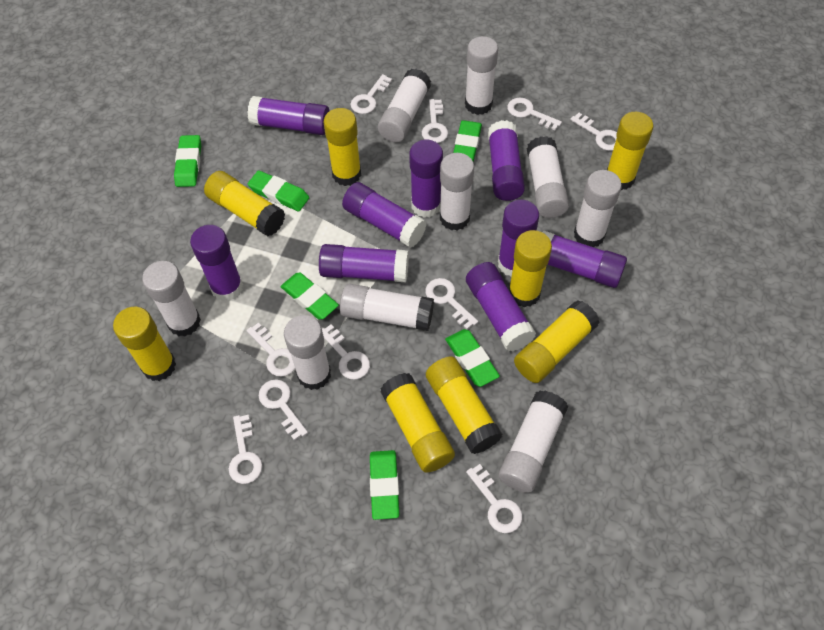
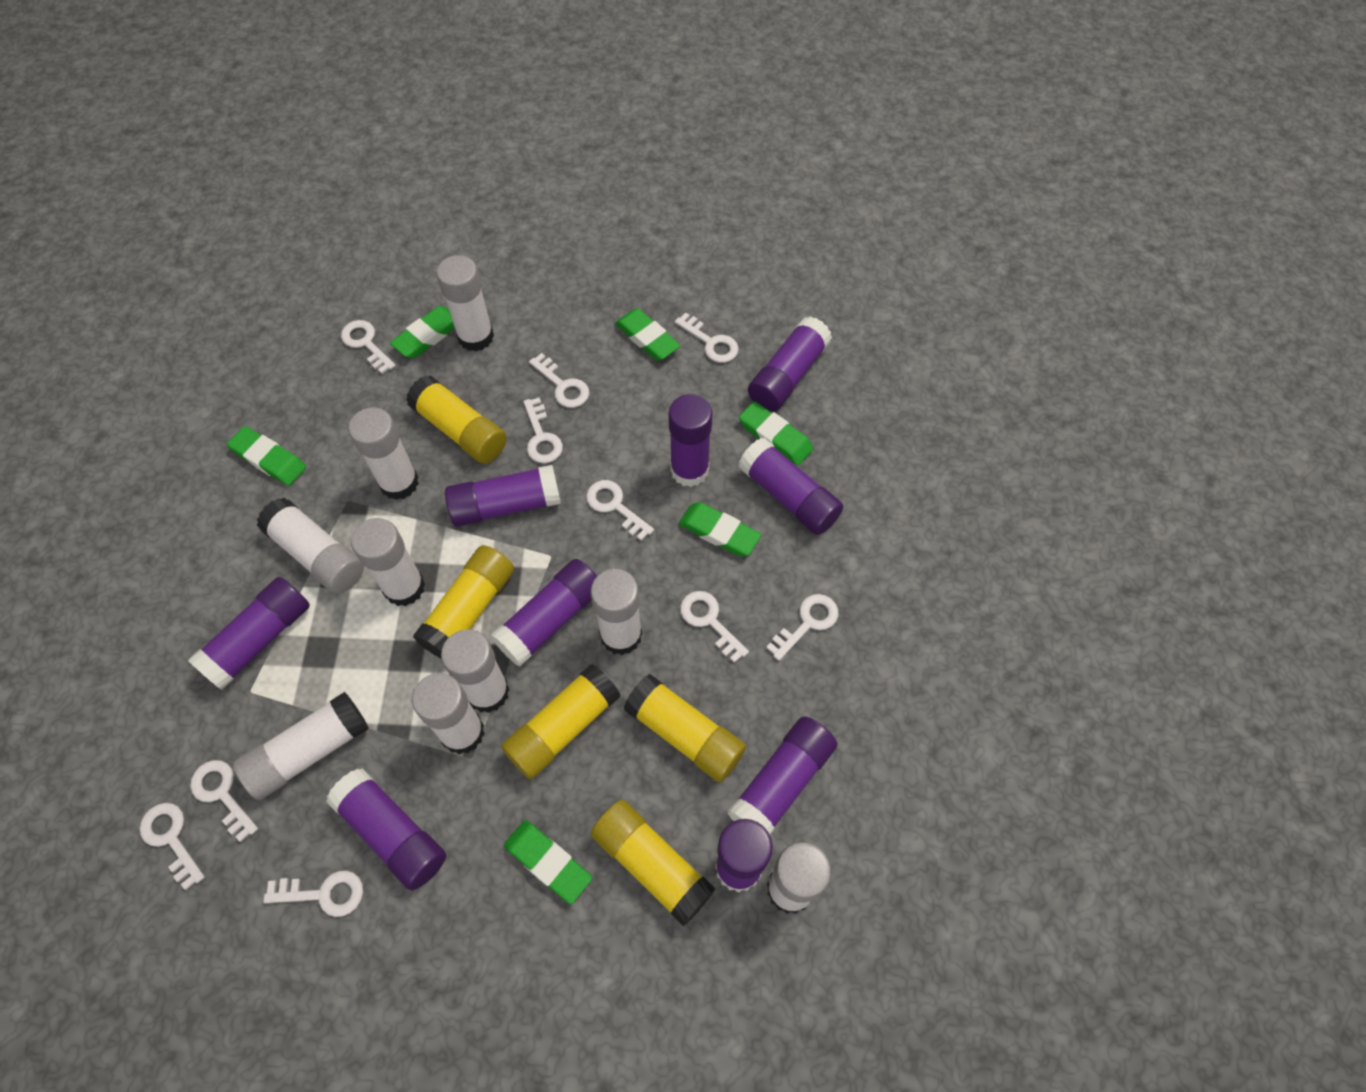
yellow glue stick: [113,307,176,381] [204,171,285,236] [324,108,361,186] [380,373,455,473] [426,356,502,454] [509,230,552,307] [514,300,600,383] [607,112,653,190] = 8 -> [406,376,507,464] [413,545,514,658] [501,664,621,779] [591,800,716,927] [624,674,746,782] = 5

